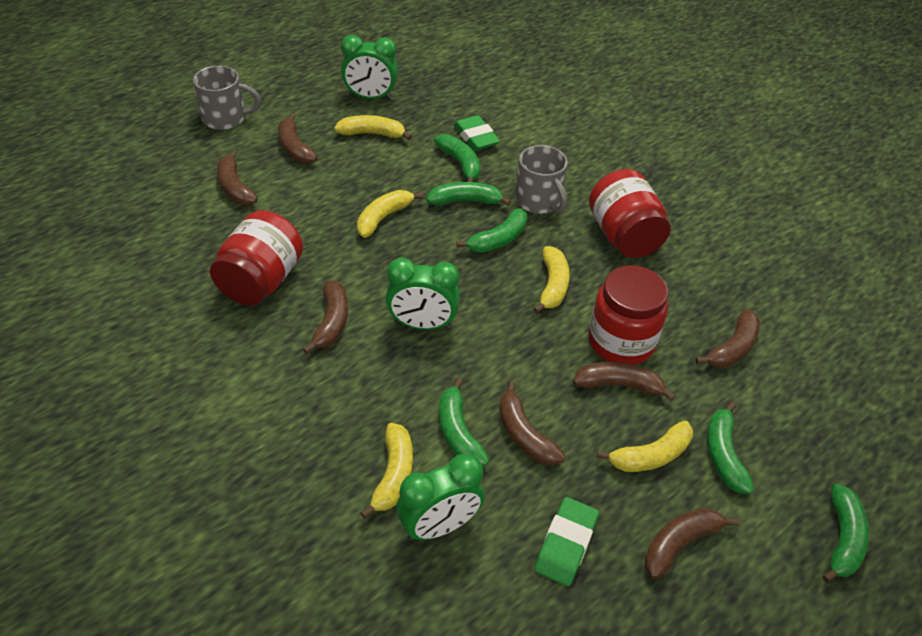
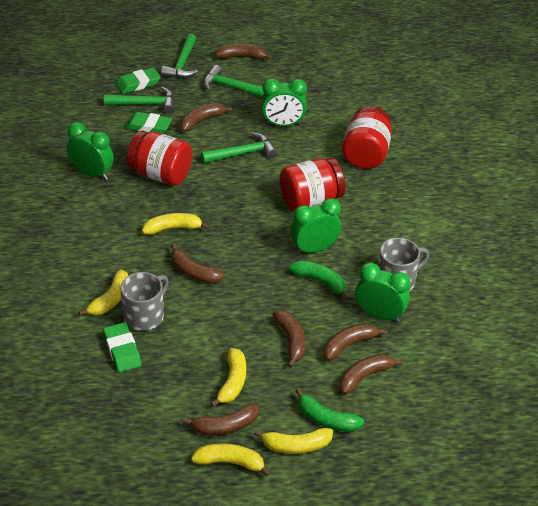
green banana: [427,182,511,206] [434,134,481,182] [439,378,489,466] [457,208,527,253] [707,401,754,494] [822,484,869,583] = 6 -> [289,260,348,300] [295,388,364,432] = 2
green clock: [341,35,398,100] [386,257,460,330] [396,453,485,540] = 3 -> [67,122,114,180] [261,78,307,126] [290,198,341,255] [355,262,411,322] = 4
green eraser: [454,115,500,151] [535,497,599,586] = 2 -> [103,322,141,372] [116,67,161,94] [125,112,172,134] = 3
green hammer: none = 0 -> [104,87,175,114] [161,33,198,78] [201,132,277,163] [203,65,264,97] = 4

